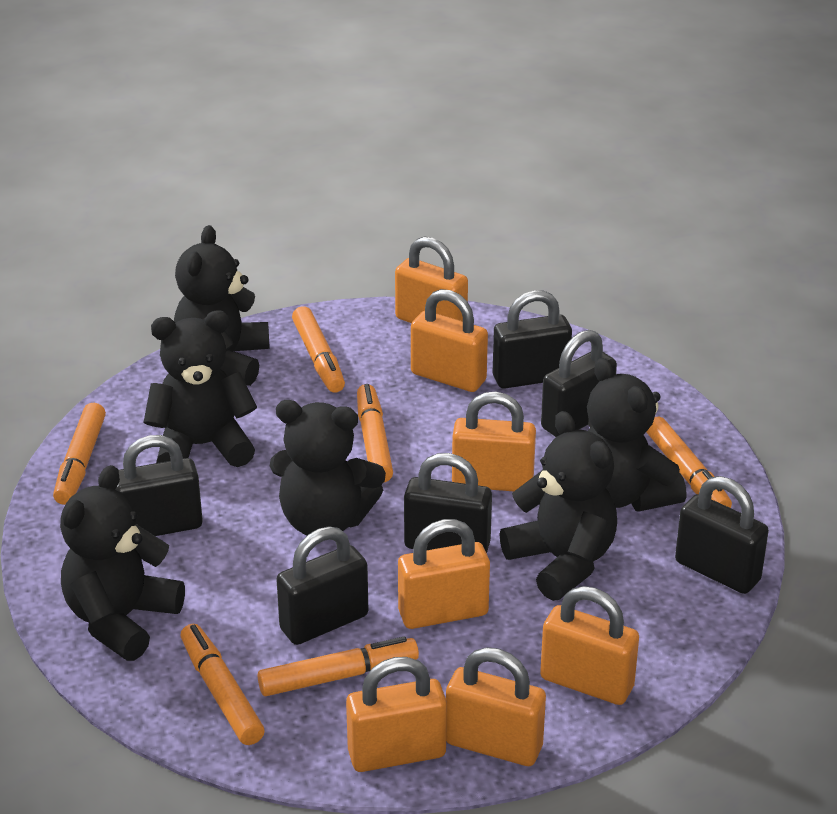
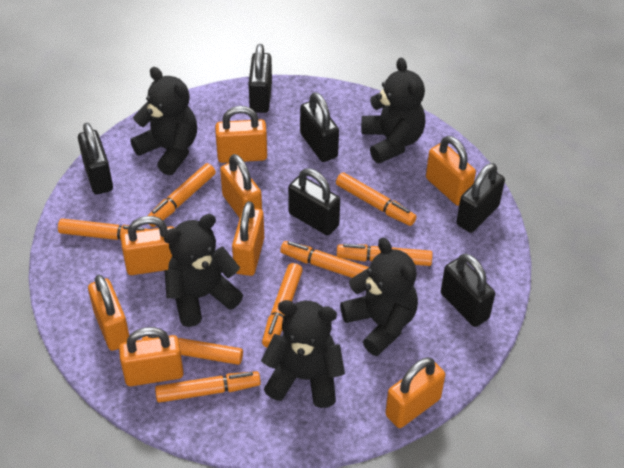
black teddy bear: [60,465,185,661] [144,311,257,467] [174,225,270,386] [270,400,386,535] [499,411,617,601] [587,358,687,512] = 6 -> [130,67,197,175] [163,214,243,327] [261,300,345,408] [340,238,418,356] [361,57,425,163] = 5
orange marker: [53,403,106,505] [180,624,265,745] [258,636,419,696] [292,306,345,393] [357,384,393,483] [646,417,732,508] = 6 -> [58,218,148,240] [142,336,243,365] [148,163,216,227] [155,371,261,403] [262,263,303,347] [280,241,369,278] [336,173,417,226] [337,244,433,266] = 8
orange padlock: [346,657,447,772] [395,237,468,323] [398,519,490,629] [411,289,488,392] [446,647,546,766] [452,392,536,491] [540,586,639,705] = 7 -> [88,275,129,351] [119,327,184,386] [121,216,174,275] [215,106,267,163] [220,154,262,218] [232,201,264,276] [385,357,445,428] [426,136,476,206] = 8

